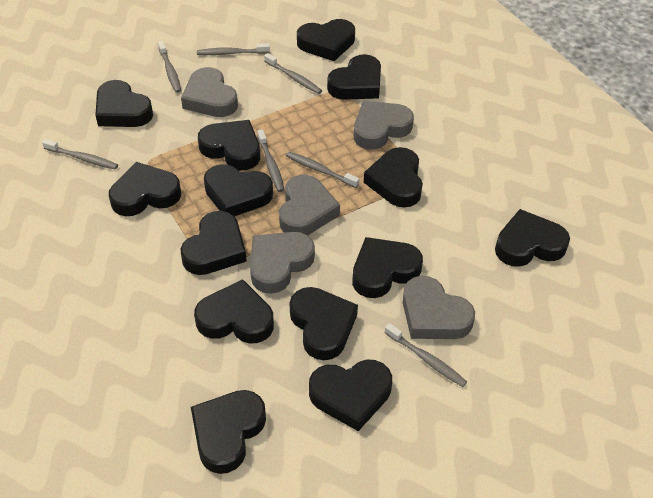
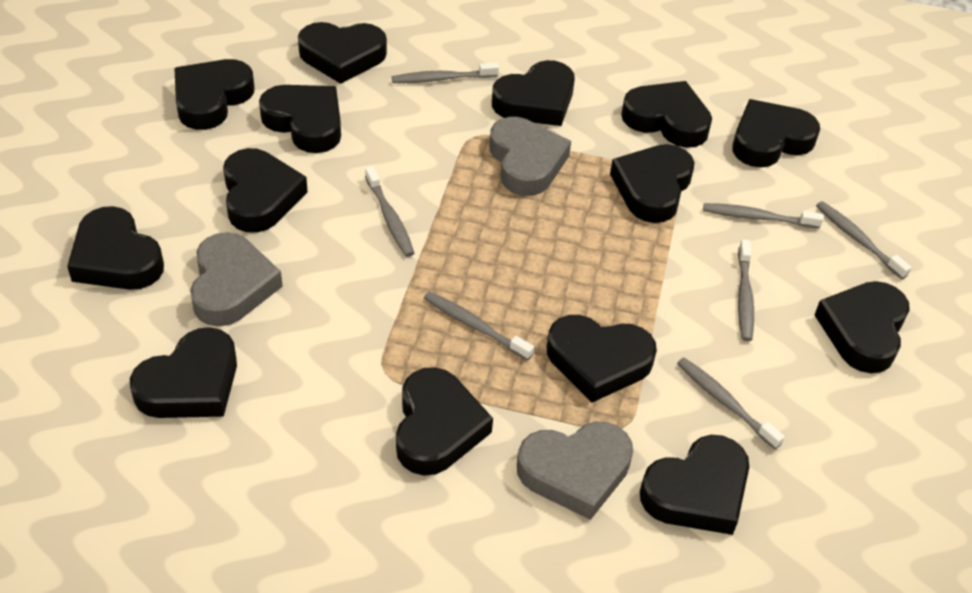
grey heart: [181,67,238,117] [250,232,315,294] [279,175,340,235] [354,101,414,150] [403,276,475,339] = 5 -> [190,232,283,326] [489,117,571,196] [517,422,633,520] = 3

